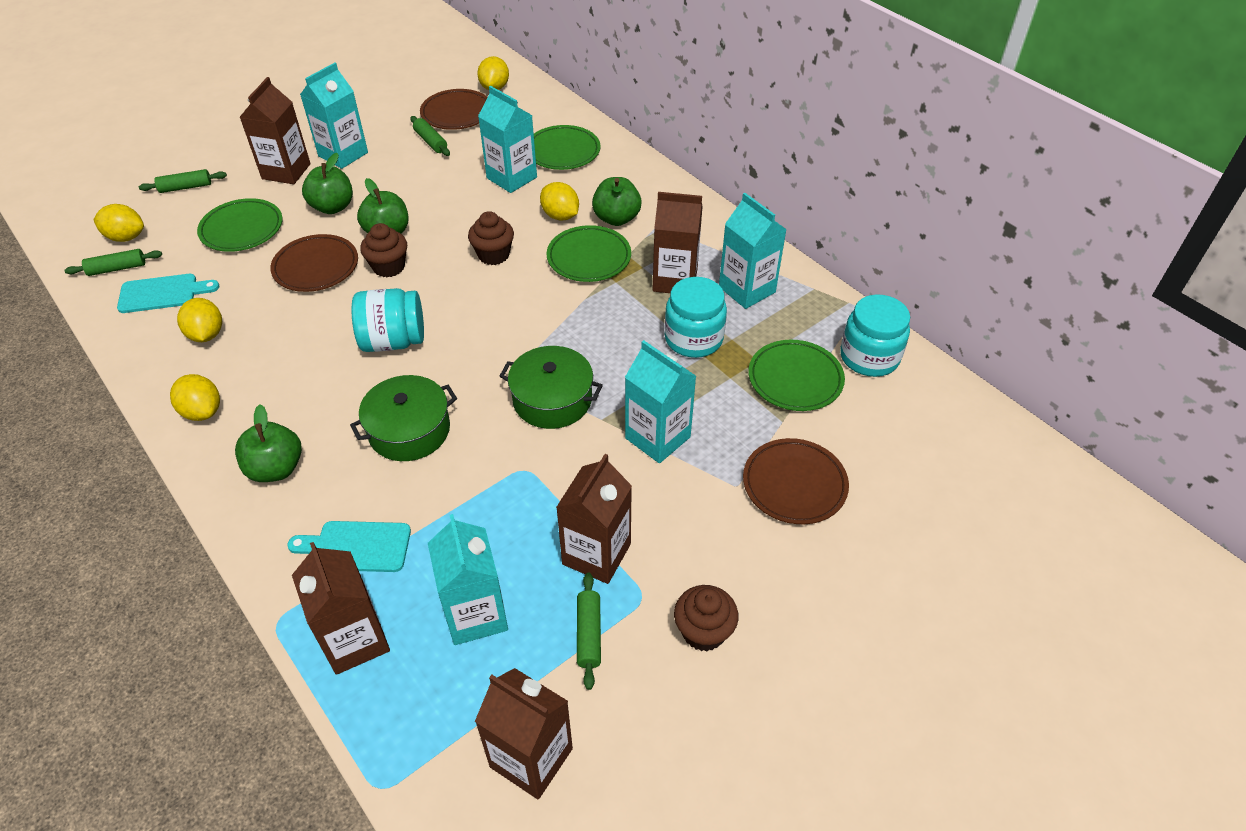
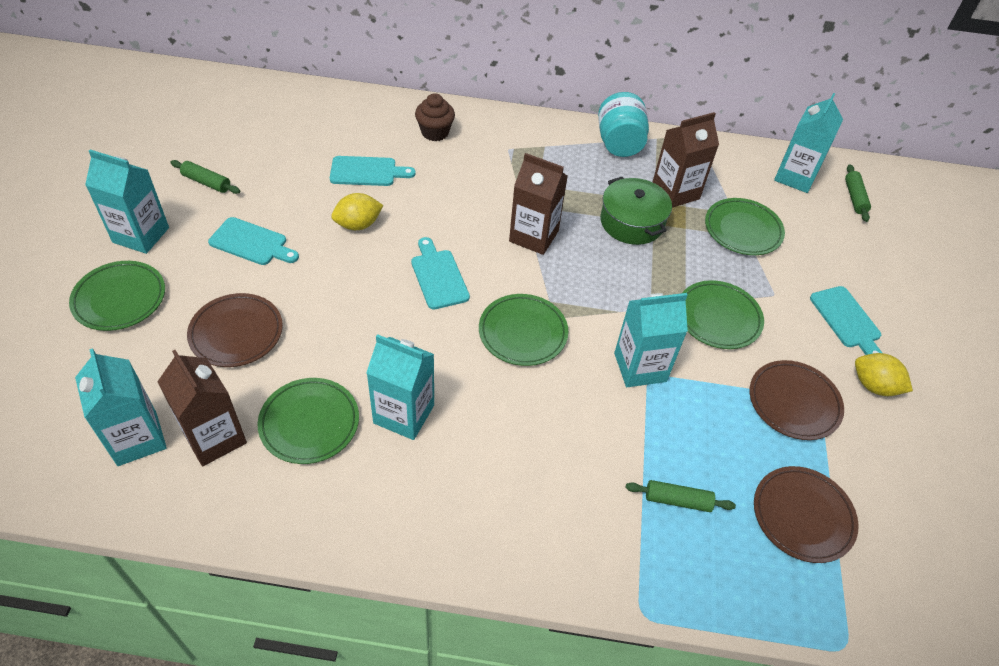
brown carton: [240,77,311,184] [292,542,390,675] [475,668,573,799] [556,454,632,584] [652,192,703,293] = 5 -> [157,350,247,466] [509,153,568,255] [653,112,719,208] = 3
brown cupcake: [360,223,407,278] [468,211,514,265] [674,585,739,651] = 3 -> [415,93,455,141] = 1
green apple: [235,404,302,482] [302,153,353,214] [357,178,408,234] [592,177,642,226] = 4 -> none = 0
green plate: [197,198,283,252] [534,125,601,170] [546,225,631,282] [748,340,845,411] = 4 -> [69,261,165,331] [257,378,359,464] [479,294,568,366] [682,280,764,349] [705,198,785,255] = 5
green pot: [350,375,457,461] [500,346,603,429] = 2 -> [600,177,672,245] = 1
green rolling pin: [64,249,162,276] [139,169,227,193] [410,116,450,156] [577,573,601,690] = 4 -> [171,160,240,194] [625,480,736,512] [845,164,871,222] = 3
turquoise cutting board: [117,274,220,313] [287,521,411,572] = 2 -> [208,217,299,265] [330,156,416,186] [411,237,470,310] [810,286,882,355] = 4
turquoise jar: [351,288,424,352] [664,277,727,358] [840,295,910,377] = 3 -> [598,92,649,157] = 1
yellow lemon: [93,204,144,242] [170,374,220,421] [177,298,222,342] [477,56,509,90] [540,182,579,220] = 5 -> [331,193,383,230] [855,353,913,396] = 2

